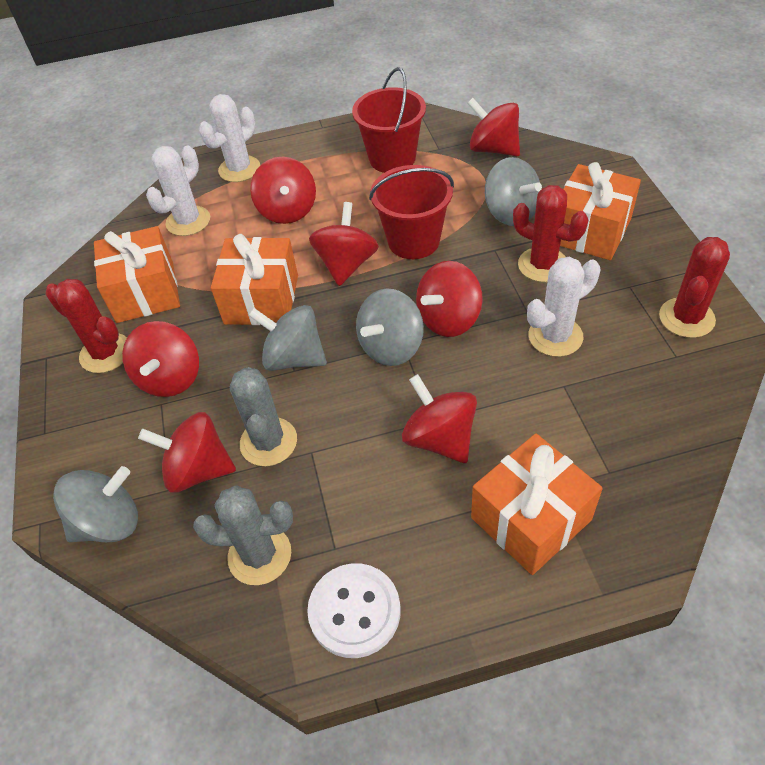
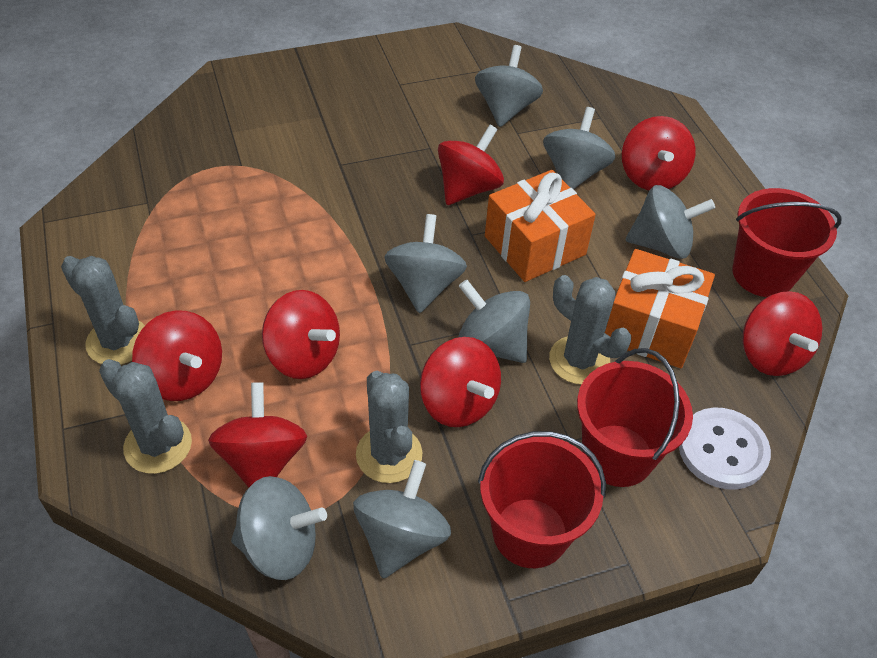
grey cactus: [193,485,293,585] [230,367,297,466] = 2 -> [61,256,145,365] [99,359,192,474] [356,371,423,483] [549,275,631,385] = 4
grey spinning top: [53,466,138,542] [248,305,327,371] [356,288,424,366] [485,157,542,226] = 4 -> [231,476,327,580] [353,460,451,578] [384,214,467,313] [458,280,530,363] [475,45,543,127] [543,107,616,189] [625,185,715,259] = 7
orange gift: [94,226,180,323] [211,234,298,325] [471,433,603,575] [560,162,641,260] = 4 -> [485,170,596,282] [605,249,715,368] = 2
red bucket: [352,67,426,173] [369,165,454,259] = 2 -> [478,431,606,568] [577,348,693,487] [733,188,842,297] = 3
red cactus: [45,279,127,373] [513,185,588,282] [659,237,730,338] = 3 -> none = 0
white cactus: [146,146,210,236] [199,94,260,182] [527,257,600,357] = 3 -> none = 0

